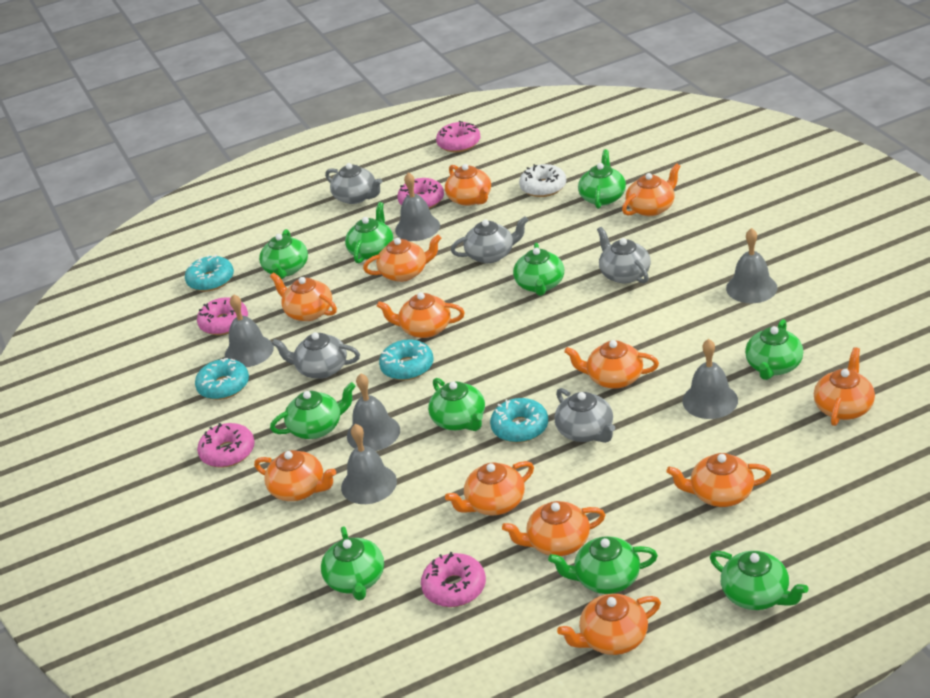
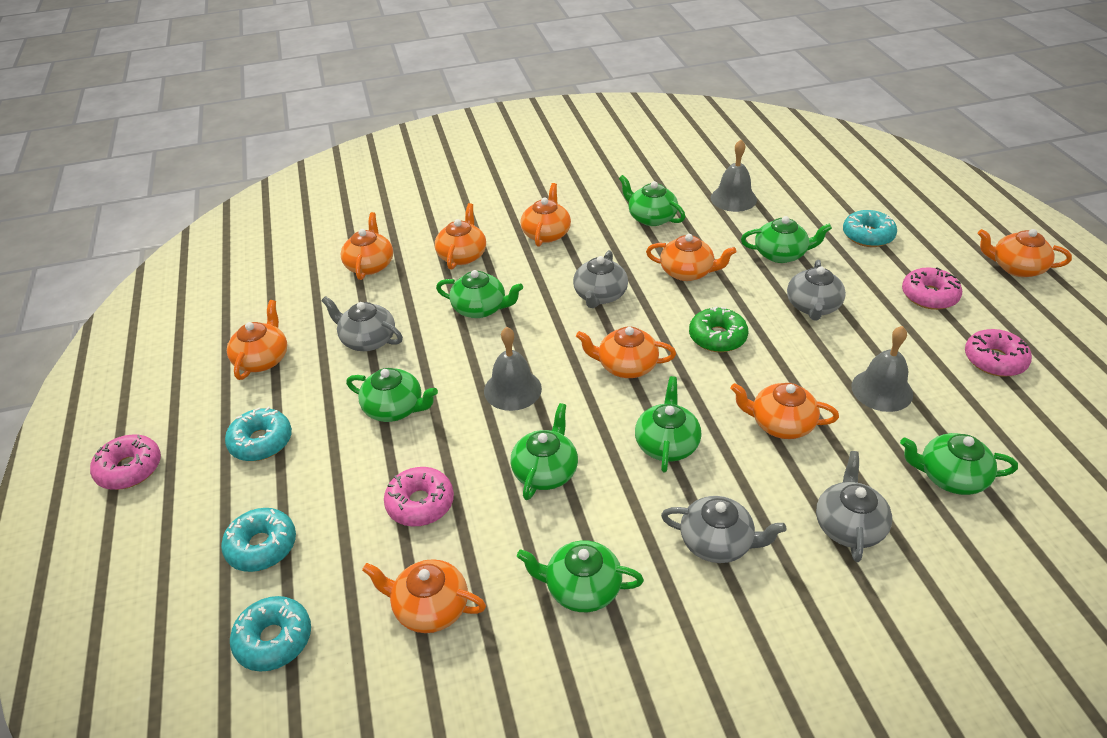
green donut: none = 0 -> [689,306,748,352] = 1
green teapot: [259,229,308,279] [270,382,356,439] [321,526,384,601] [345,202,393,263] [428,378,485,431] [513,243,564,296] [548,536,658,594] [578,149,626,209] [710,551,808,610] [745,319,803,380] = 10 -> [346,368,438,422] [436,270,523,318] [510,403,578,500] [517,541,644,612] [619,175,685,226] [635,376,701,472] [741,216,832,263] [900,433,1018,495] = 8
grey bell: [225,294,274,367] [341,424,397,504] [347,373,400,451] [395,172,440,241] [682,339,738,419] [726,228,777,303] = 6 -> [484,327,542,411] [711,140,757,212] [851,326,913,412] = 3
orange teapot: [254,450,336,501] [270,273,337,321] [363,235,442,282] [377,292,465,338] [445,164,491,206] [445,461,534,515] [502,501,605,556] [557,594,661,655] [564,340,659,389] [622,163,681,216] [666,453,771,507] [814,347,875,426] = 12 -> [227,300,287,380] [340,212,393,280] [362,559,486,633] [435,203,486,270] [521,183,571,247] [576,326,676,378] [646,234,736,281] [730,383,839,439] [978,229,1072,277] = 9
pink donut: [197,297,248,335] [197,423,255,468] [397,178,444,209] [421,552,486,607] [436,121,480,152] = 5 -> [90,434,161,490] [384,467,454,526] [902,267,962,310] [965,329,1032,377] = 4
white donut: [519,164,566,197] = 1 -> none = 0

